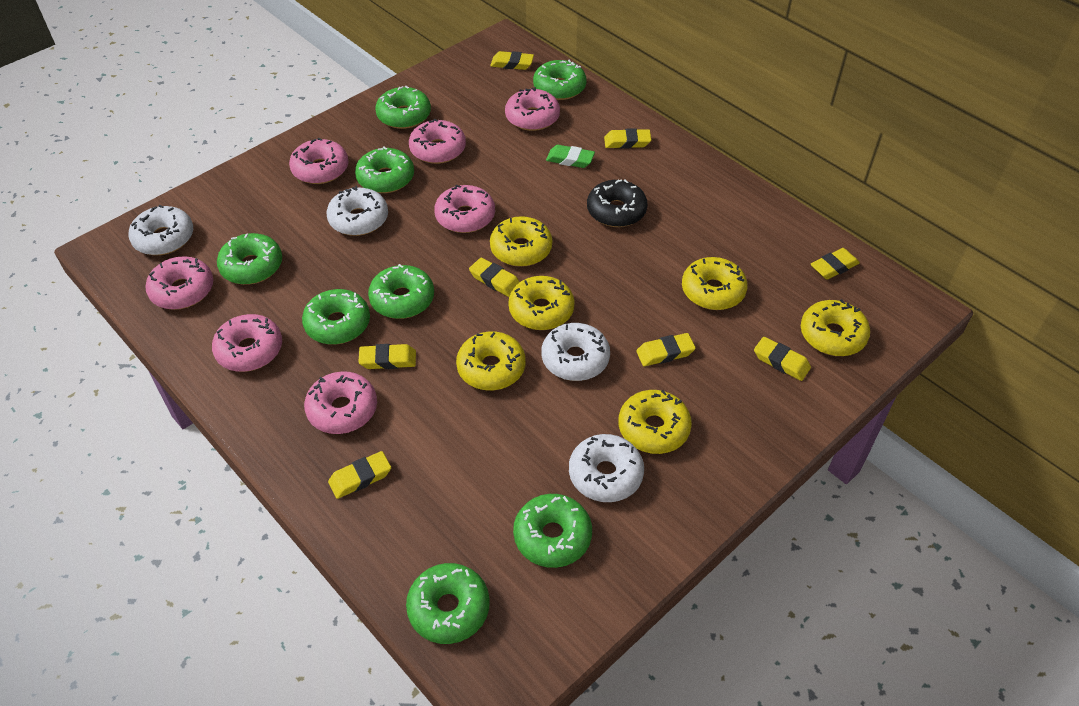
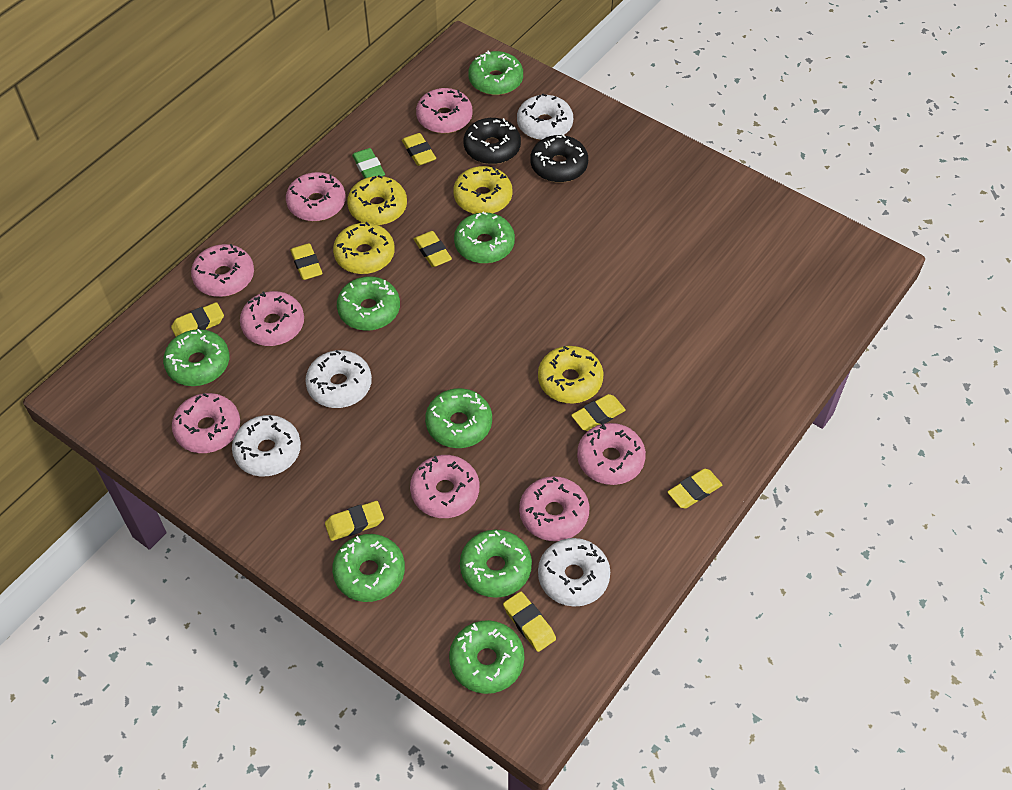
black donut: [587,179,648,227] = 1 -> [463,118,521,164] [530,134,588,183] = 2
pink donut: [145,256,213,310] [212,314,282,372] [289,138,348,184] [304,371,377,434] [409,119,466,164] [434,185,495,233] [505,87,560,131] = 7 -> [172,393,240,453] [191,244,254,297] [240,291,304,346] [286,172,346,221] [410,455,479,518] [416,88,473,134] [519,476,590,541] [577,423,646,485] = 8
yellow donut: [456,331,526,390] [490,216,552,267] [508,276,575,330] [619,390,692,454] [682,257,748,310] [801,299,870,356] = 6 -> [333,222,395,274] [347,175,407,225] [453,166,512,214] [538,346,603,403] = 4

